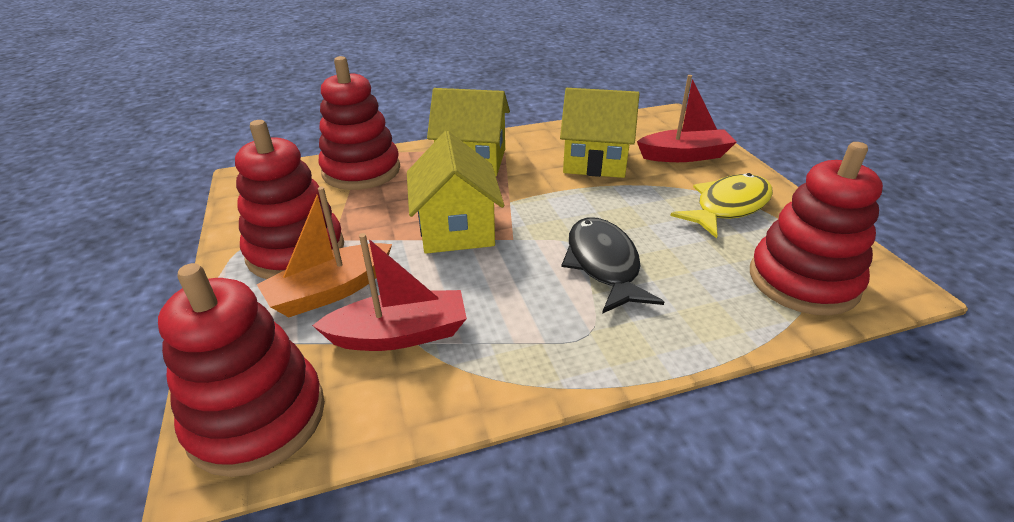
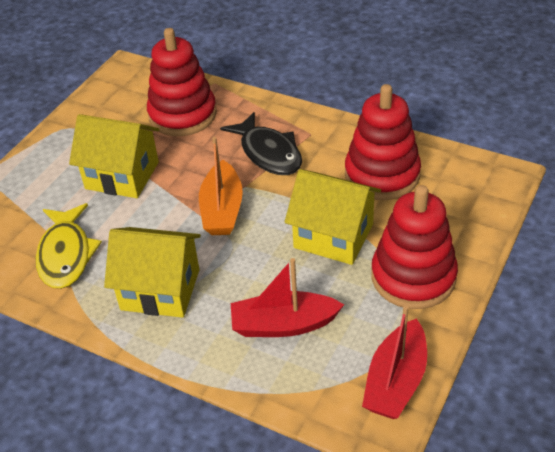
red stacking toy: [158,263,325,477] [235,120,344,279] [319,56,400,190] [750,142,883,315] = 4 -> [147,28,217,136] [345,84,421,200] [371,185,458,309] = 3

